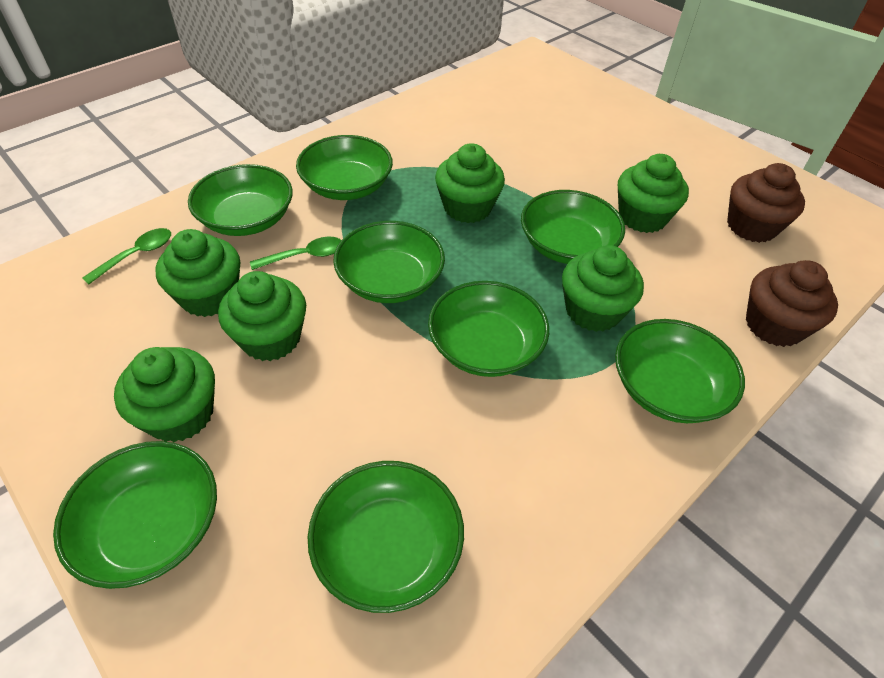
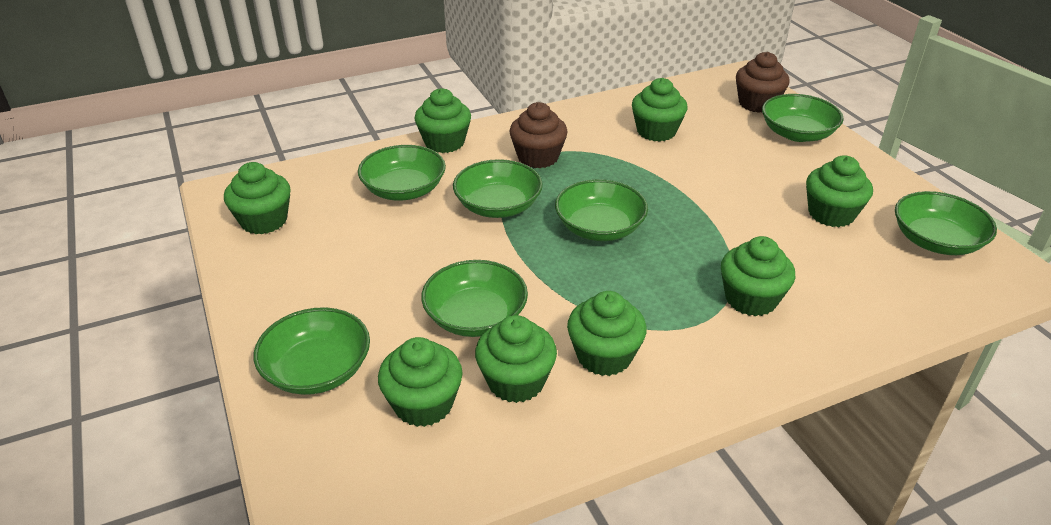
green bowl: [53,441,217,589] [188,164,293,236] [296,135,393,200] [308,461,464,613] [333,221,445,303] [428,281,549,377] [521,190,625,264] [615,319,745,423] = 8 -> [254,307,370,395] [358,145,446,200] [421,260,528,337] [453,159,543,218] [555,179,648,241] [762,94,844,142] [895,191,997,255] = 7
green cupcake: [114,347,215,442] [156,229,240,317] [218,271,306,361] [435,143,505,223] [562,245,644,332] [618,154,689,233] = 6 -> [224,162,291,234] [378,337,463,427] [414,88,471,153] [475,315,557,403] [567,291,647,376] [632,78,687,142] [721,236,795,316] [806,155,873,227] = 8
green spoon: [82,228,171,285] [250,237,341,270] = 2 -> none = 0

